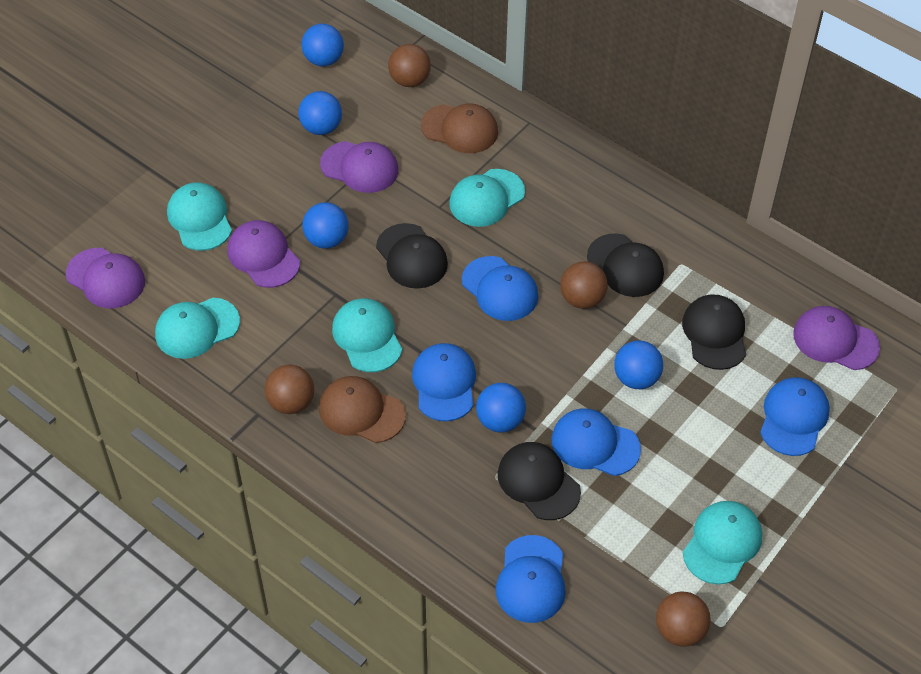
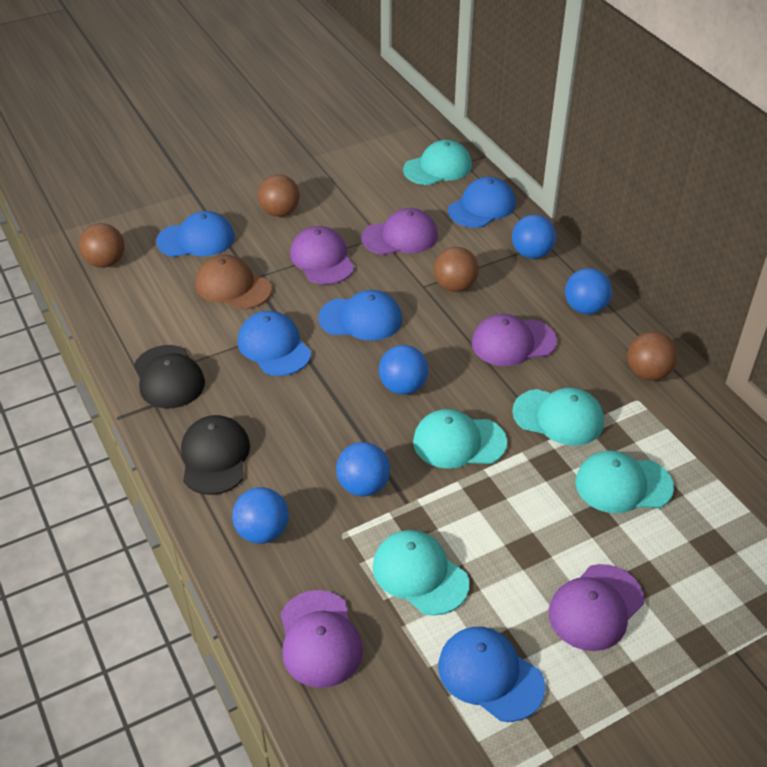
black cap: [376,223,448,288] [498,442,581,520] [587,233,664,297] [682,294,746,370] = 4 -> [134,345,205,409] [181,415,250,495] = 2
brown cap: [319,376,406,443] [421,103,498,153] = 2 -> [195,255,272,310] = 1
purple cap: [66,248,145,308] [227,220,300,288] [320,141,399,193] [793,306,880,370] = 4 -> [281,590,363,688] [290,226,355,284] [361,208,438,255] [472,314,557,366] [549,564,644,651] = 5

